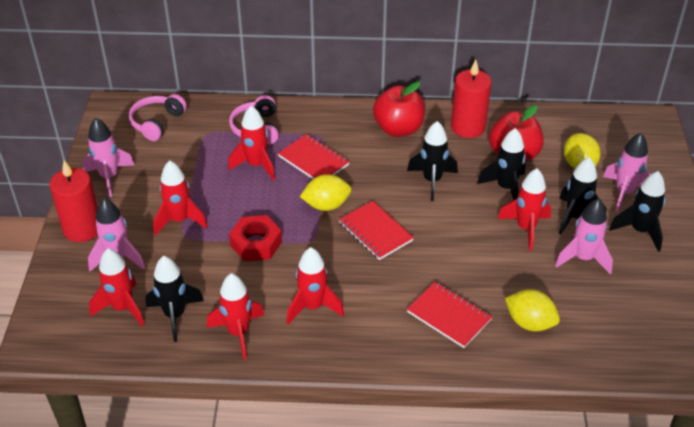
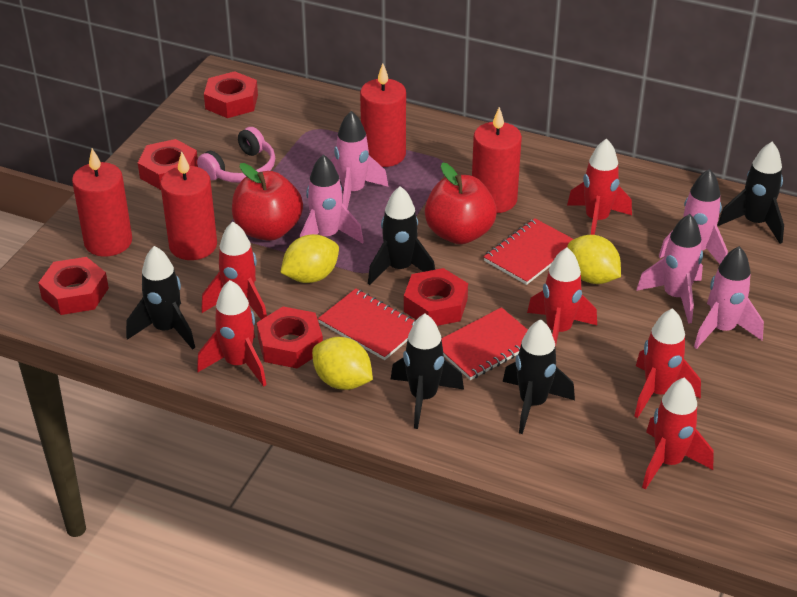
pink headphones: [129,94,187,141] [229,95,279,145] = 2 -> [197,127,275,183] = 1
pink rocket: [82,118,134,198] [88,198,145,272] [555,198,613,274] [603,133,650,212] = 4 -> [299,154,364,243] [331,111,388,208] [636,214,703,324] [659,169,728,264] [694,246,764,349] = 5
red candle: [49,160,98,242] [451,60,491,138] = 2 -> [72,148,132,256] [160,151,217,260] [360,64,406,167] [472,107,522,213] = 4
red nut: [229,215,282,261] = 1 -> [38,257,109,315] [138,139,198,190] [204,71,258,118] [257,306,323,369] [404,268,468,326] = 5

